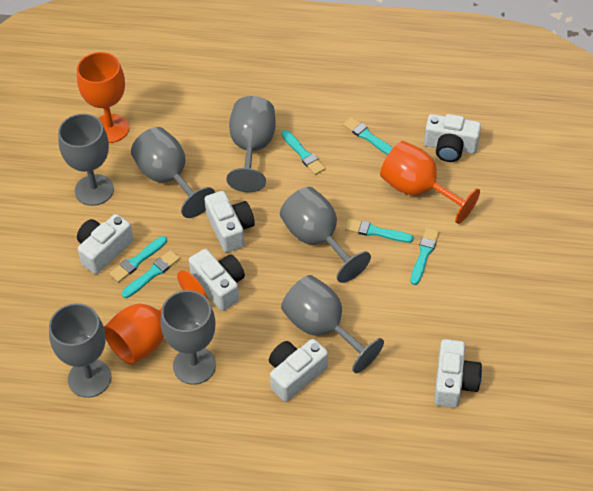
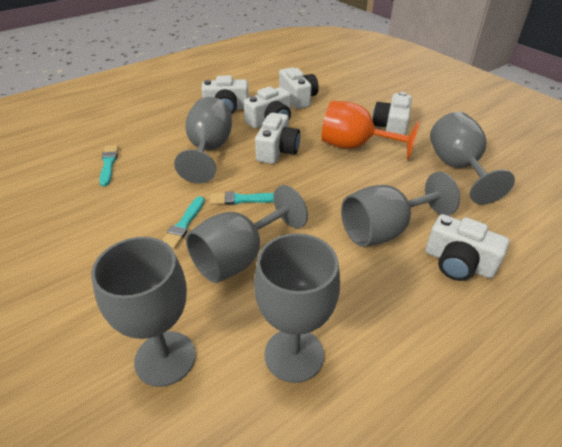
grey goblet: [49,303,111,398] [58,114,114,206] [131,127,215,218] [160,290,216,384] [226,96,276,193] [280,187,371,283] [281,275,384,373] = 7 -> [91,237,196,387] [174,97,232,184] [186,185,308,283] [254,233,340,383] [341,172,460,247] [430,112,515,204] = 6
orange goblet: [77,52,129,143] [104,270,207,365] [380,141,480,224] = 3 -> [321,101,420,160] = 1
turquoise brush: [109,236,167,283] [122,250,180,298] [281,130,326,175] [343,117,393,155] [345,218,414,243] [410,228,439,285] = 6 -> [100,145,118,186] [162,196,205,249] [210,191,274,205] = 3

